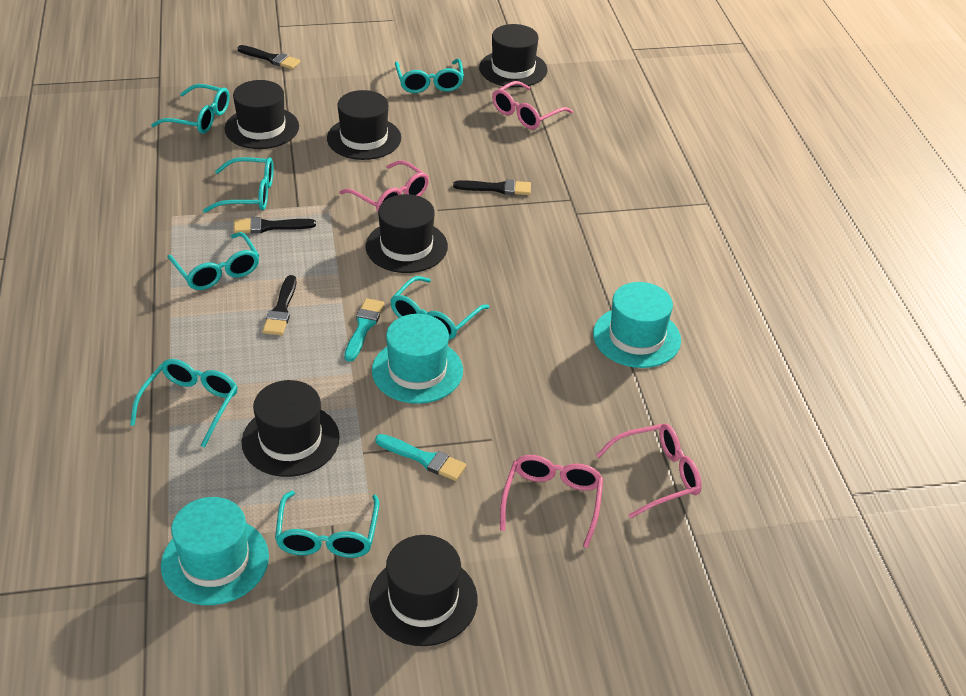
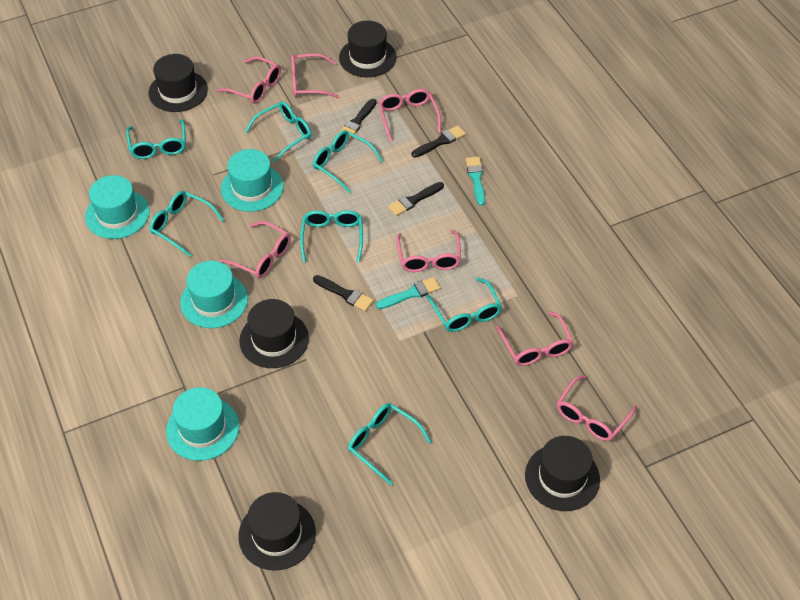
black hat: [224,80,299,149] [241,380,340,477] [327,90,401,160] [365,194,448,273] [369,535,478,646] [479,24,547,88] = 6 -> [149,54,208,112] [238,492,316,570] [239,299,309,368] [339,21,397,77] [525,436,600,511] = 5
pink glasses: [339,160,429,212] [492,81,573,129] [500,455,603,548] [596,423,702,518] = 4 -> [217,56,281,103] [219,221,291,278] [291,53,339,98] [378,89,441,142] [397,230,461,272] [496,311,574,366] [557,375,637,441] = 7
turquoise hat: [161,497,269,605] [372,314,463,404] [593,282,681,368] = 3 -> [85,175,150,239] [166,387,239,461] [180,261,248,328] [221,149,284,212] = 4

